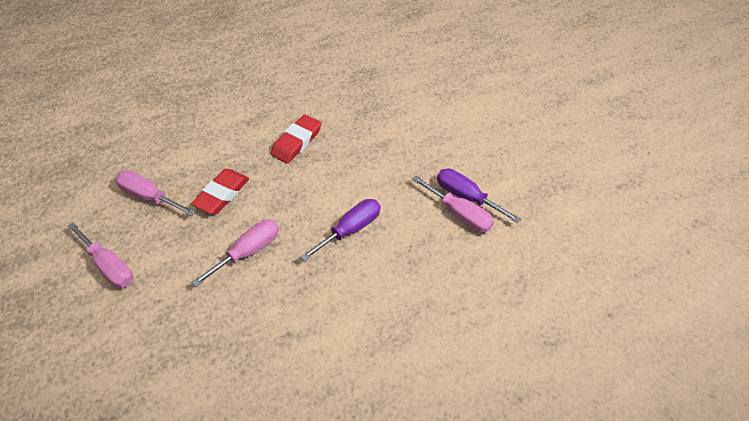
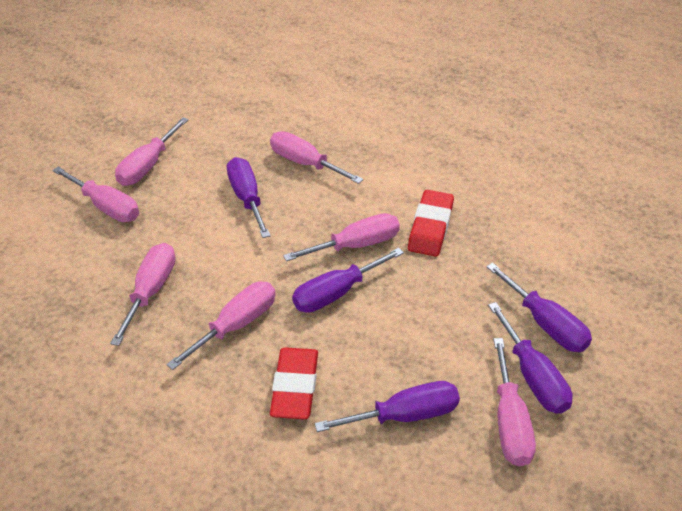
pink screwdriver: [68,222,133,288] [115,171,195,216] [191,219,279,287] [412,176,494,233] = 4 -> [52,167,139,222] [110,243,176,346] [115,117,189,186] [166,282,275,370] [270,131,363,184] [283,213,400,261] [493,338,536,466] = 7
purple screwdriver: [300,199,381,261] [437,169,521,223] = 2 -> [227,157,270,238] [292,248,404,313] [315,381,460,432] [486,263,592,352] [488,302,573,414] = 5

